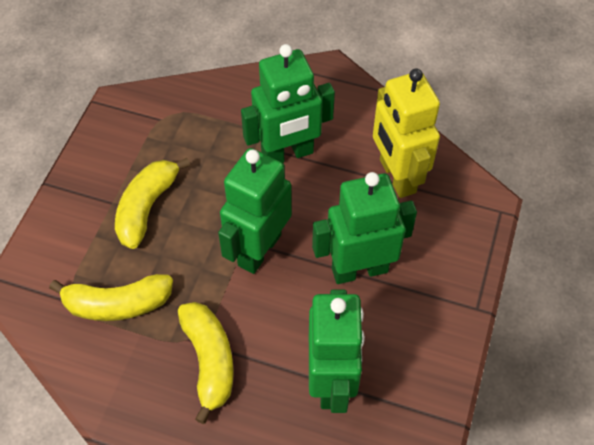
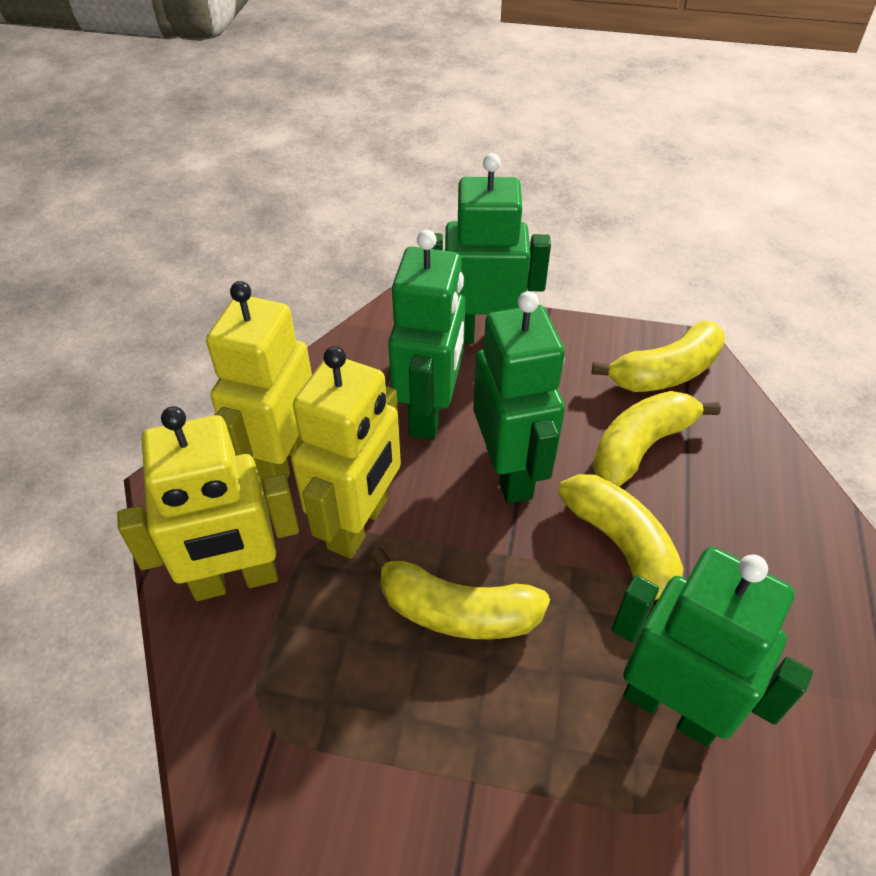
yellow banana: [49,274,173,321] [115,158,190,249] [178,302,234,424] = 3 -> [369,547,550,639] [558,474,684,606] [591,321,725,392] [593,391,721,486] = 4
yellow robot: [373,68,440,198] = 1 -> [117,406,299,601] [206,281,312,490] [291,346,401,558] = 3

